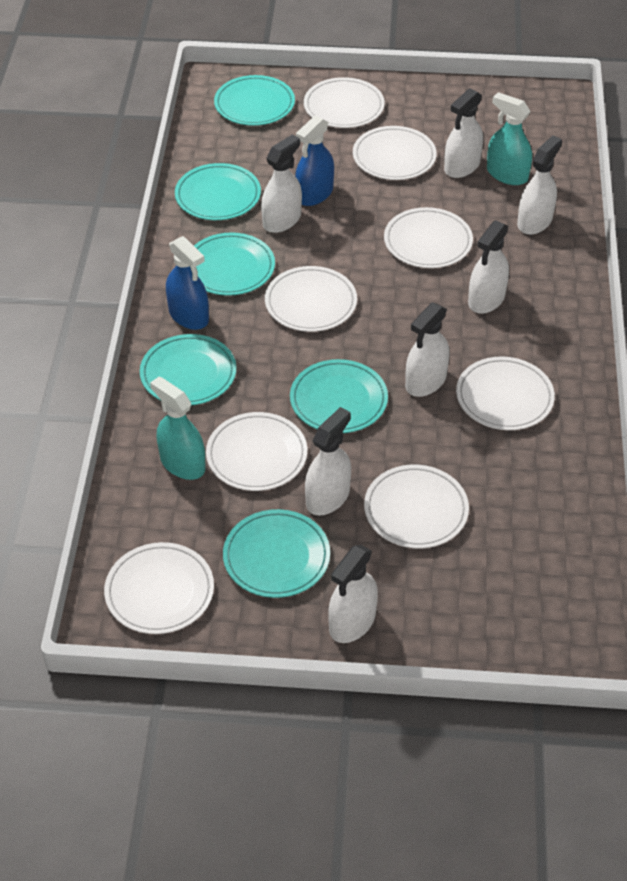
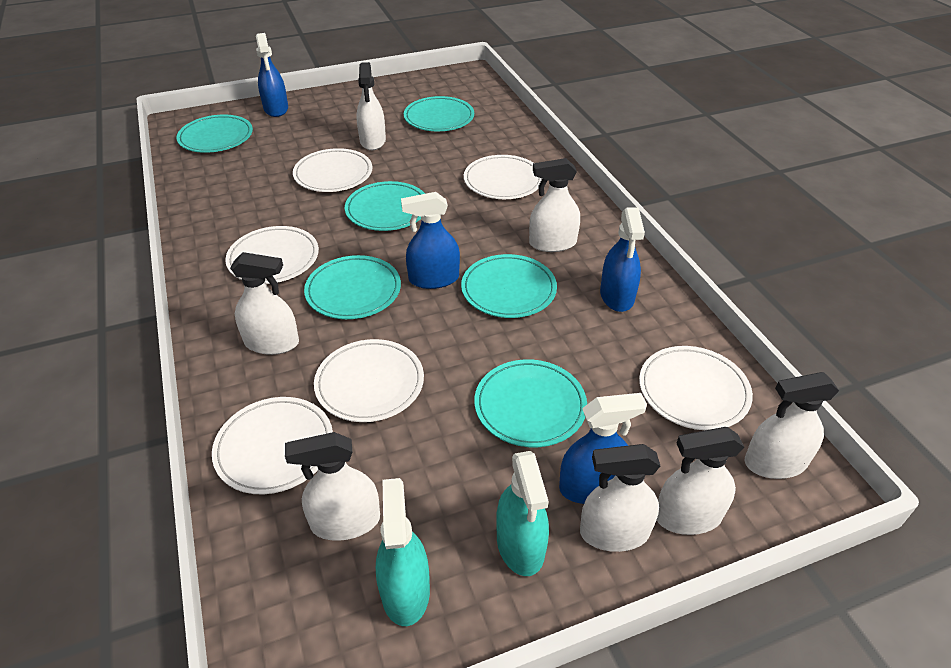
blue spray bottle: [166,236,209,330] [295,115,334,206] = 2 -> [256,33,288,117] [401,192,460,289] [559,393,647,504] [600,207,645,312] = 4
white plate: [104,542,214,634] [206,412,307,491] [265,266,357,332] [304,77,385,128] [353,126,437,180] [364,465,469,548] [384,207,473,268] [456,357,555,430] = 8 -> [212,397,333,494] [225,226,319,284] [293,148,372,192] [314,339,424,422] [464,155,542,199] [639,346,753,430] = 6

